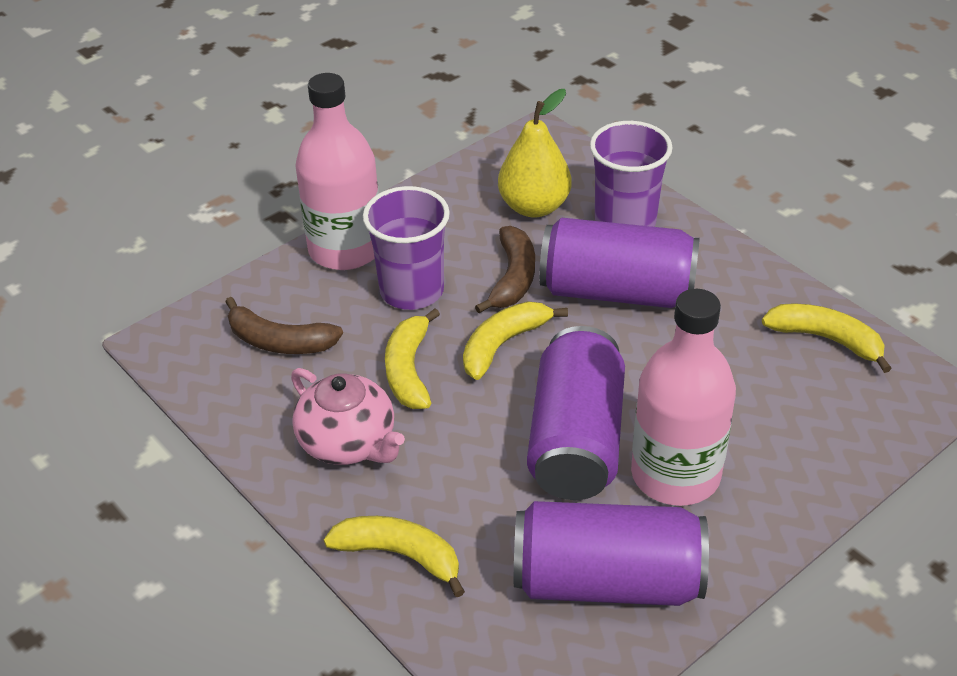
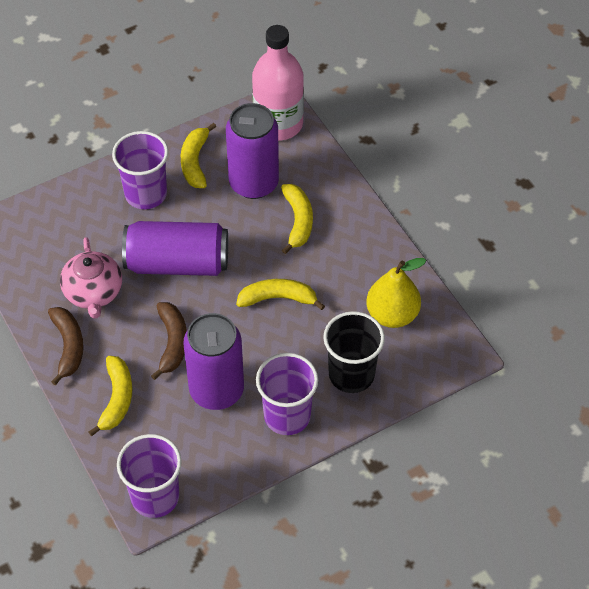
black cup: none = 0 -> [323,311,385,393] = 1
pink bottle: [295,73,379,270] [631,289,736,506] = 2 -> [252,25,304,141] = 1
purple cup: [363,186,450,310] [590,121,673,227] = 2 -> [112,131,168,209] [117,434,182,518] [256,353,318,435] = 3

